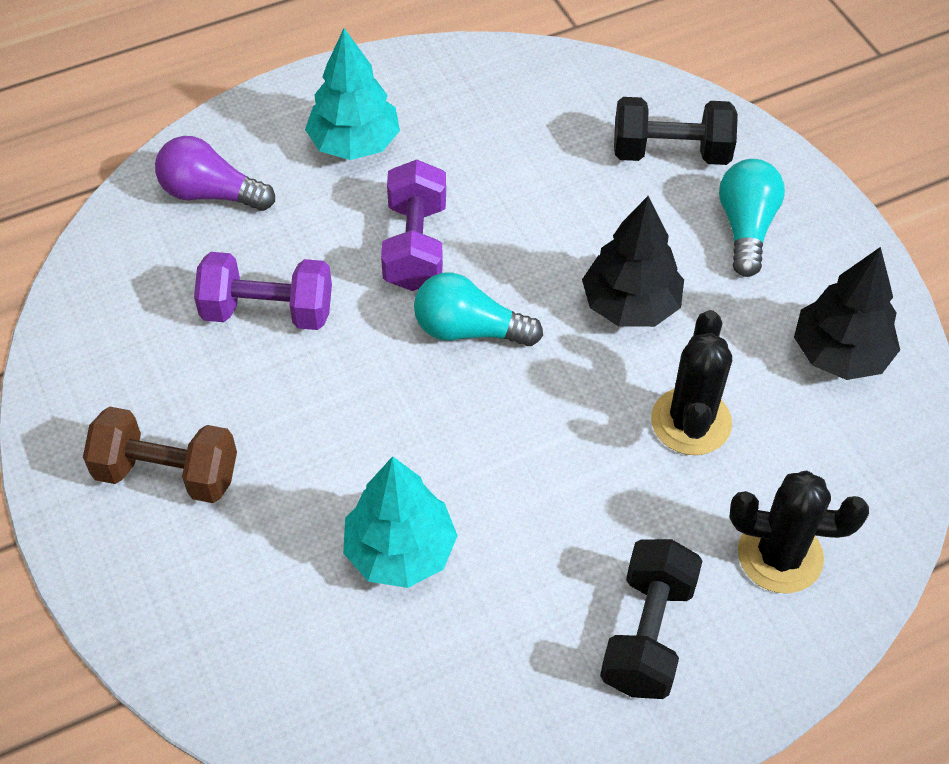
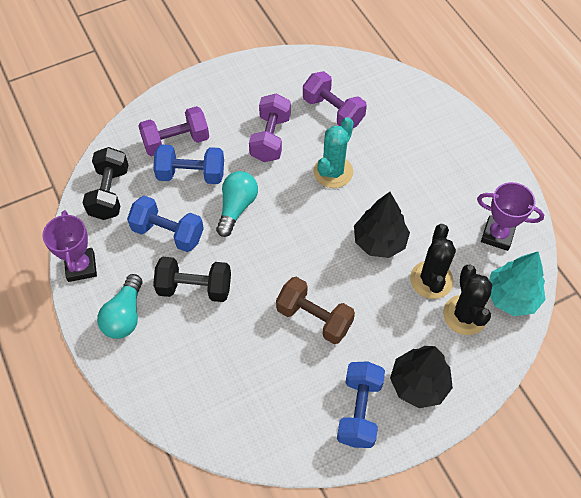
blue dumbbell: none = 0 -> [127,195,204,252] [153,144,224,184] [337,361,385,448] = 3
purple dumbbell: [194,252,332,330] [381,160,446,291] = 2 -> [138,106,209,156] [249,93,291,162] [303,71,367,128] = 3
purple light bulb: [155,136,275,211] = 1 -> none = 0
purple trophy: none = 0 -> [42,210,97,282] [477,182,544,251] = 2
turquoise cactus: none = 0 -> [313,117,354,188] = 1
turquoise tree: [305,28,400,160] [343,456,458,588] = 2 -> [489,251,546,316] = 1

